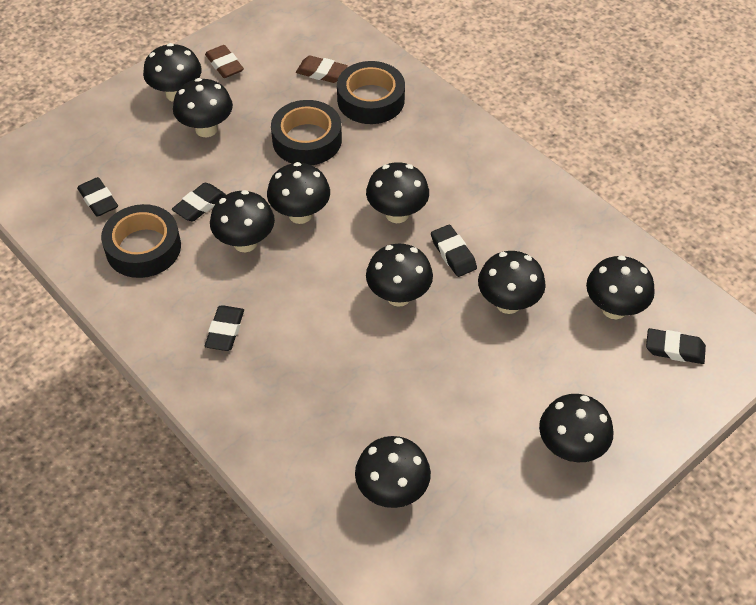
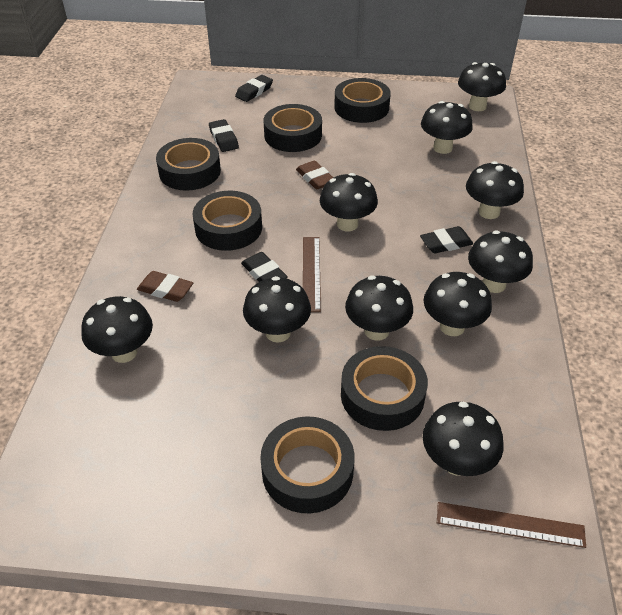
black eraser: [77,177,118,217] [172,183,226,221] [205,305,244,351] [431,225,477,277] [646,328,706,364] = 5 -> [209,119,239,152] [235,75,273,102] [241,252,288,282] [420,226,473,253] = 4
black tape: [101,204,181,278] [271,100,342,165] [337,61,405,124] = 3 -> [156,138,221,191] [193,191,262,251] [260,416,355,513] [264,104,322,152] [334,78,391,123] [341,346,428,431] = 6
brown ruler: none = 0 -> [303,237,321,312] [437,502,586,548] = 2

